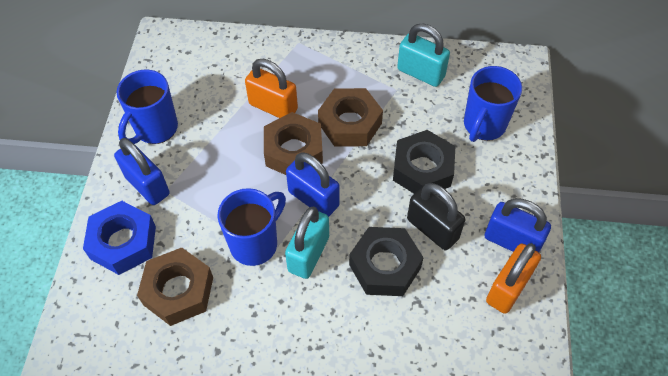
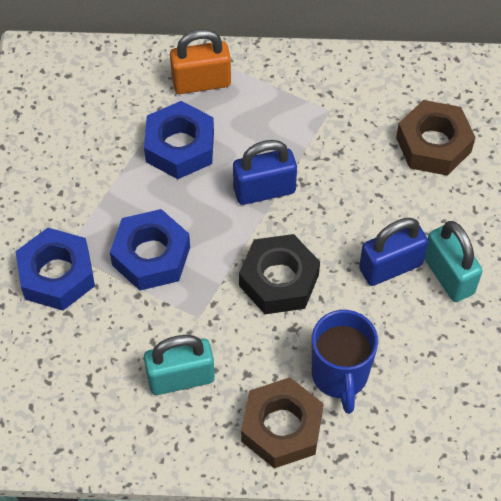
black nut: [349,227,424,296] [393,130,455,194] = 2 -> [239,234,320,314] = 1
black padlock: [407,183,465,250] = 1 -> none = 0
blue mug: [117,70,178,144] [218,188,286,266] [464,66,522,142] = 3 -> [312,310,378,414] = 1
blue nut: [83,201,156,275] = 1 -> [15,228,95,310] [110,209,190,291] [144,101,214,179] = 3
blue padlock: [114,138,170,205] [286,152,340,217] [484,198,551,252] = 3 -> [233,140,297,205] [359,218,428,286] = 2
brown nut: [137,248,213,326] [264,112,323,175] [318,88,383,147] = 3 -> [241,377,324,469] [396,100,476,176] = 2
orange padlock: [245,59,298,118] [486,243,541,314] = 2 -> [170,29,231,94] = 1

